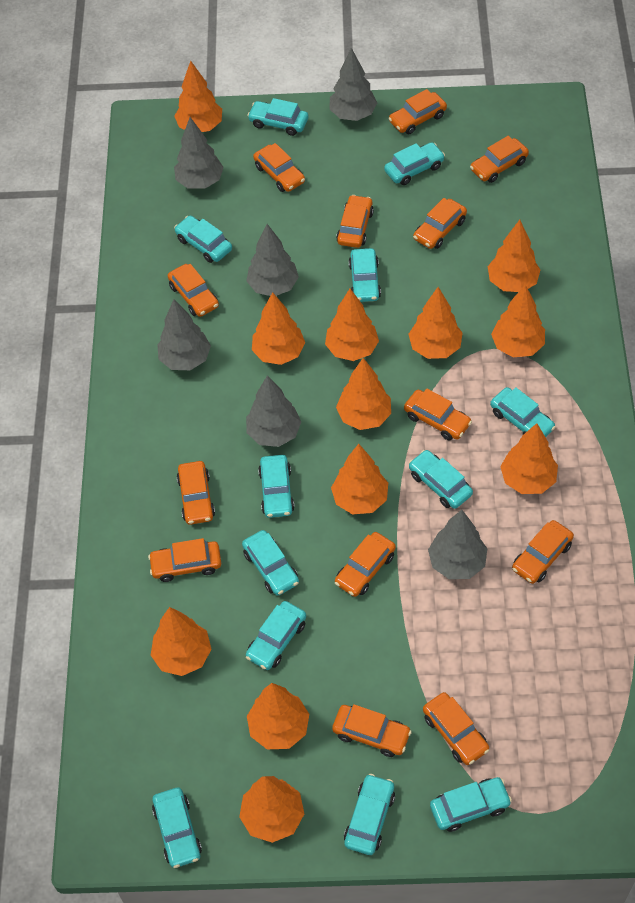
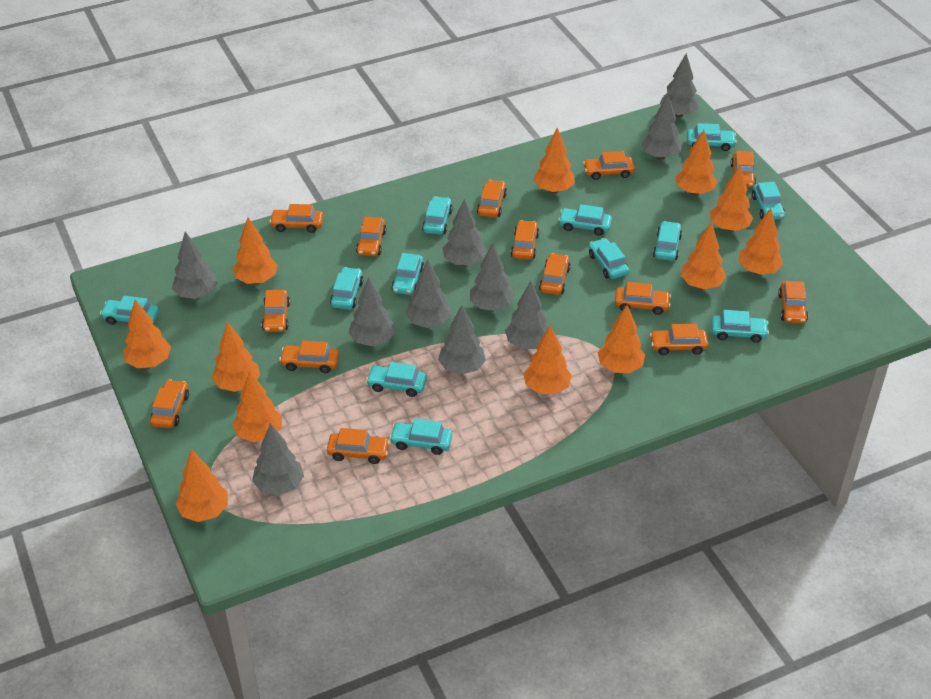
grey tree: [157,299,211,370] [174,117,224,189] [246,375,301,447] [247,224,299,296] [329,48,377,121] [428,510,487,579] = 6 -> [172,232,218,299] [252,423,304,495] [349,277,395,346] [406,259,452,328] [438,305,486,374] [443,199,486,266] [470,243,515,311] [505,281,549,349] [642,95,682,159] [660,53,699,117] = 10
orange car: [148,538,221,582] [168,264,219,317] [177,461,215,525] [253,143,305,192] [332,704,412,757] [335,532,396,597] [336,195,374,248] [388,89,447,134] [404,389,472,441] [413,198,467,249] [423,692,489,765] [470,136,529,183] [512,520,574,584] = 13 -> [150,379,189,428] [261,290,290,332] [270,204,323,233] [279,340,339,373] [327,428,390,464] [356,216,386,256] [477,180,507,218] [511,220,539,260] [539,253,571,295] [583,151,635,180] [615,282,671,315] [650,324,708,355] [730,151,756,188] [778,281,808,324] = 14

